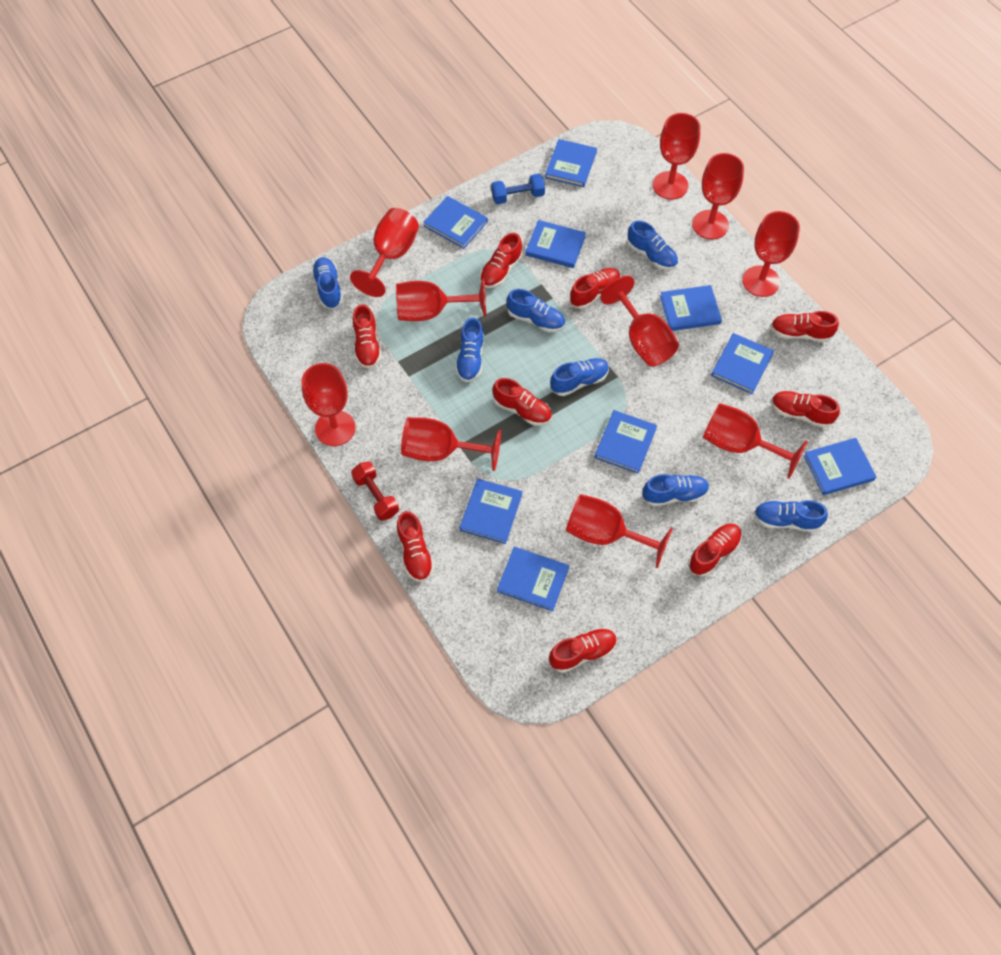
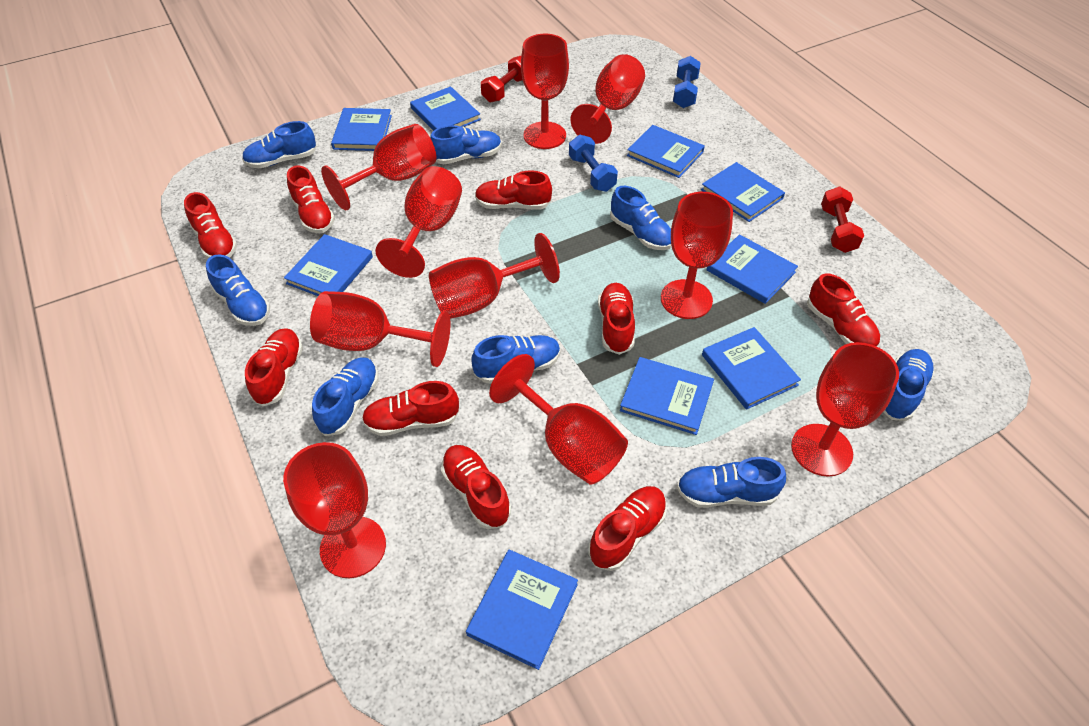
blue dumbbell: [491,174,545,204] = 1 -> [569,135,618,192] [673,56,701,108] = 2
blue shoe: [312,257,343,309] [455,317,484,382] [507,289,565,332] [550,358,609,396] [627,220,678,270] [642,474,709,507] [754,500,828,532] = 7 -> [206,254,270,326] [242,121,316,168] [312,357,378,436] [430,125,502,164] [471,335,560,384] [610,186,672,250] [677,457,786,508] [883,349,935,421] = 8
red dumbbell: [351,461,399,521] = 1 -> [481,55,523,103] [821,187,864,253] = 2

